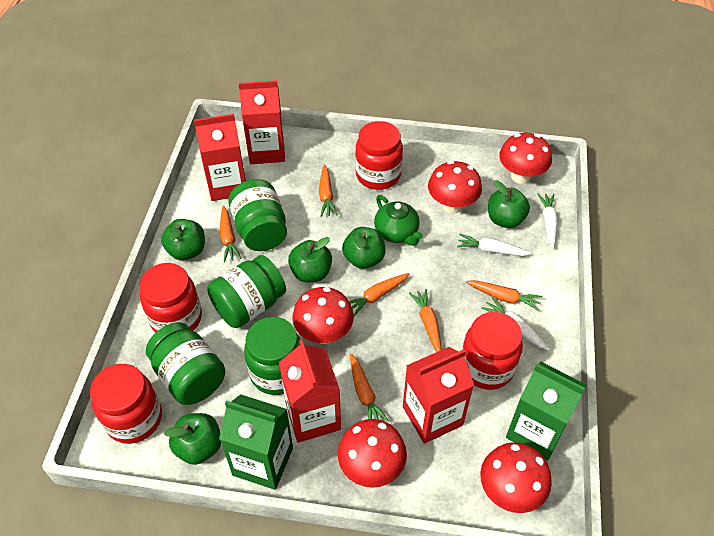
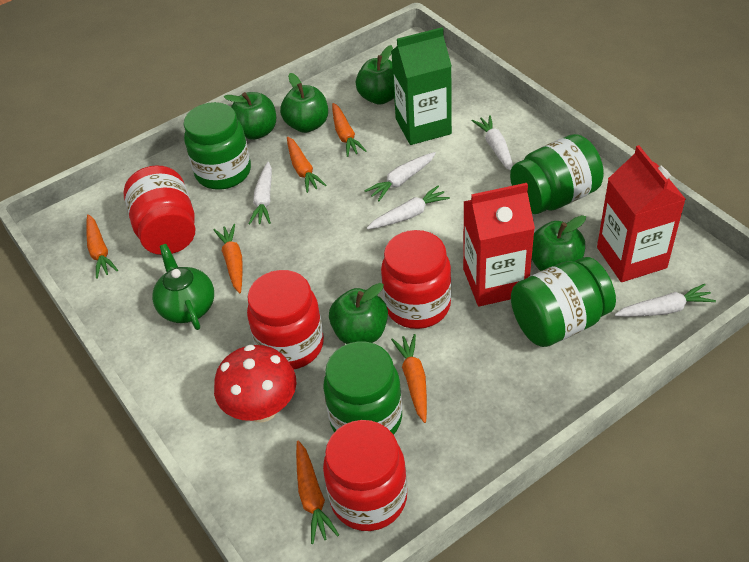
green carton: [219,394,293,490] [506,362,587,461] = 2 -> [391,27,452,145] = 1
red carton: [194,114,246,201] [239,80,285,164] [279,340,341,443] [403,347,474,444] = 4 -> [463,183,535,306] [597,145,686,282] = 2
red mushroom: [292,287,354,344] [338,419,407,488] [428,161,482,214] [480,442,552,513] [499,132,552,184] = 5 -> [214,345,296,423] = 1
white carrot: [457,234,531,256] [481,297,550,350] [538,193,558,249] = 3 -> [249,162,272,225] [365,152,436,202] [367,186,450,229] [472,115,513,171] [614,284,716,317] = 5

